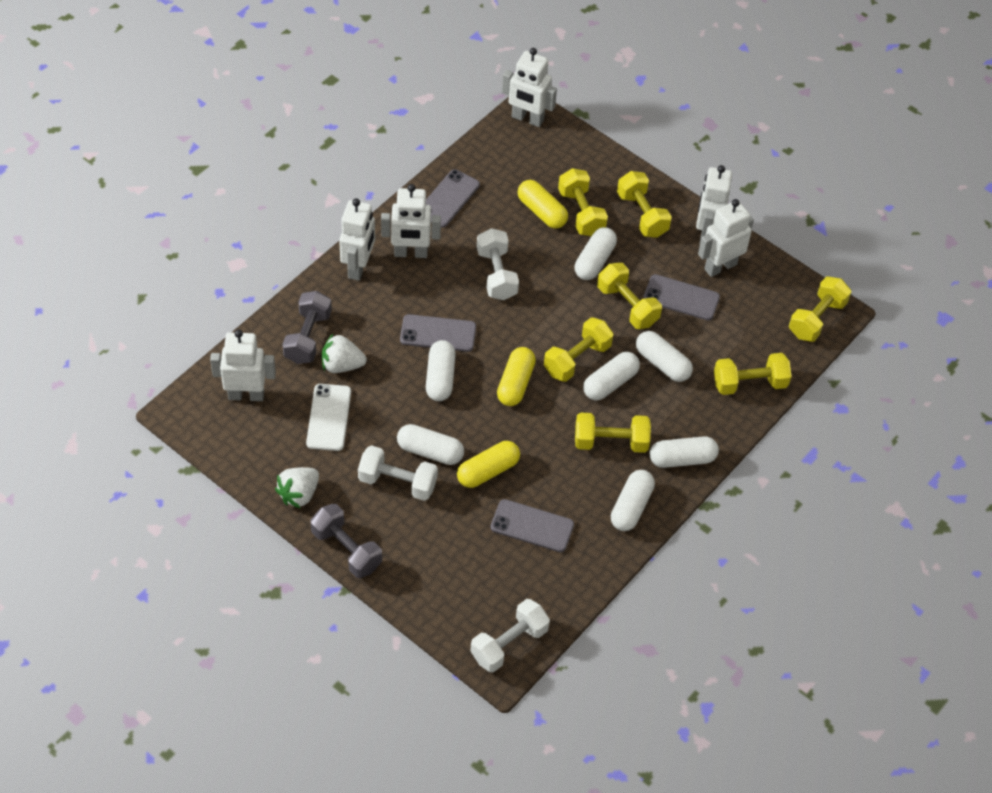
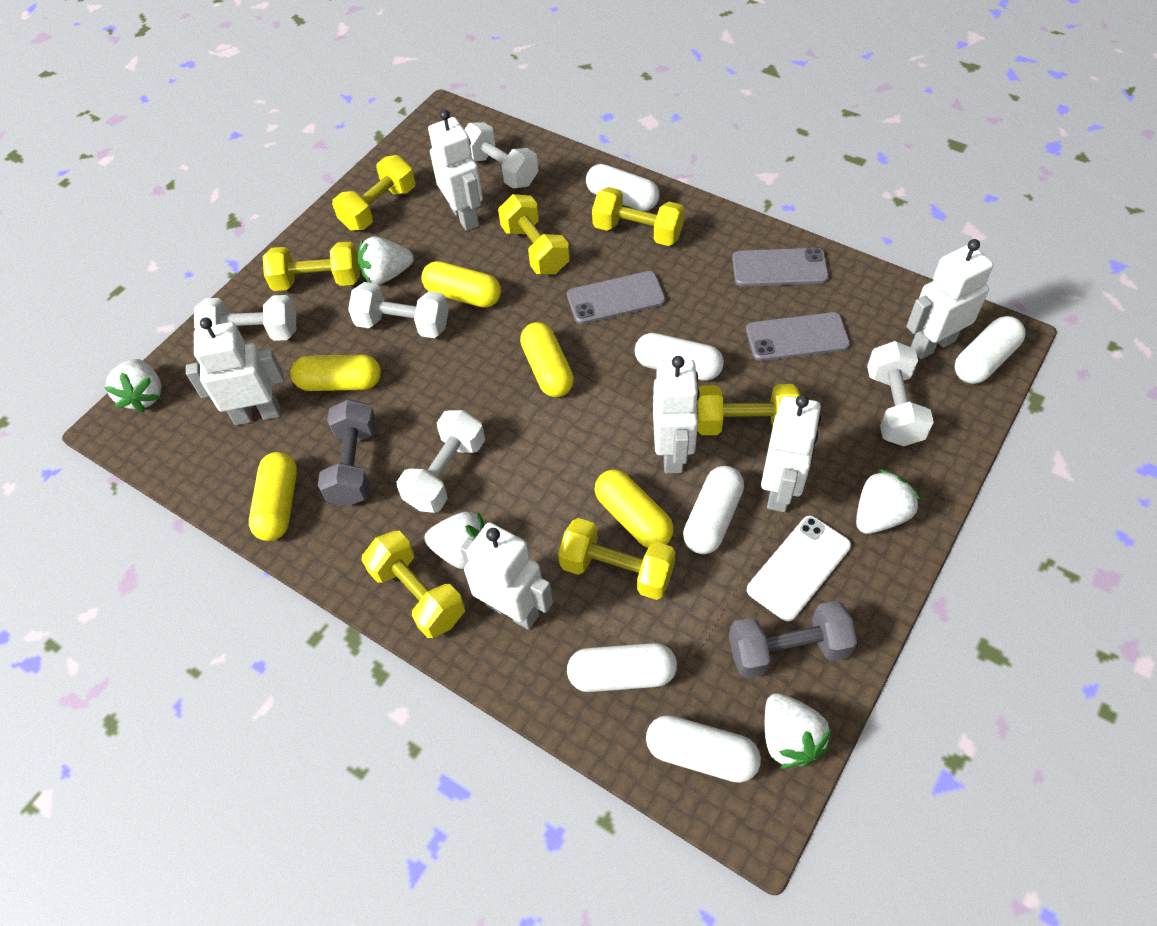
grey phone: [400,314,476,352] [426,169,480,228] [491,499,574,552] [643,274,720,320] = 4 -> [567,271,666,324] [732,248,829,286] [746,312,850,361] = 3
white capsule: [397,424,464,465] [426,340,456,401] [574,227,617,280] [583,352,640,400] [611,470,655,531] [636,331,693,382] [650,436,719,468] = 7 -> [567,643,677,692] [586,164,659,211] [635,333,724,381] [646,715,761,783] [683,466,744,554] [955,316,1026,384] = 6
white dumbbell: [358,445,438,501] [470,599,550,672] [477,228,519,300] = 3 -> [194,295,296,341] [348,282,449,338] [397,410,485,513] [464,122,539,188] [867,341,934,446] = 5
white strawberry: [275,467,319,509] [322,334,367,373] = 2 -> [104,359,162,412] [358,236,414,284] [424,512,486,569] [765,693,832,769] [856,469,920,534] = 5
yellow capsule: [457,441,520,488] [497,347,536,406] [518,180,568,229] = 3 -> [249,452,297,541] [291,355,381,391] [421,261,501,307] [520,322,574,397] [595,470,674,548] = 5

